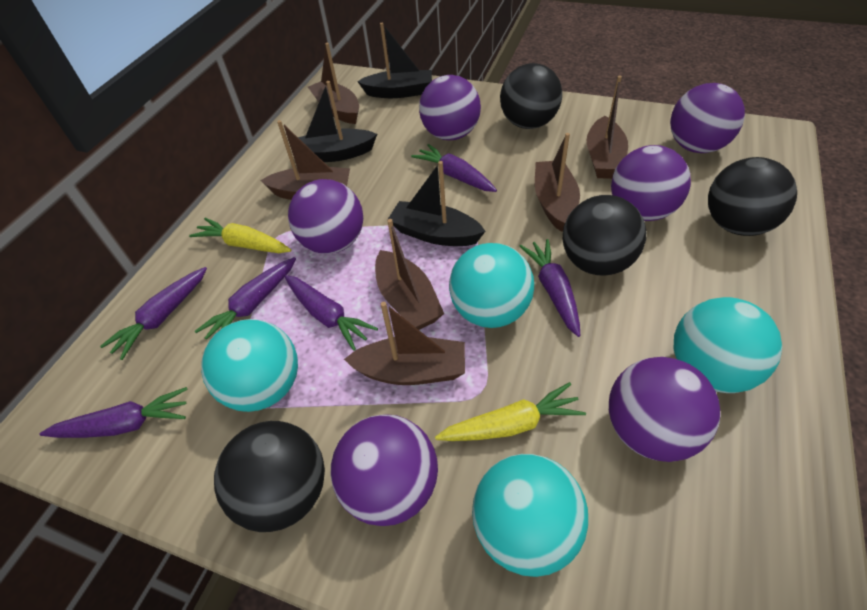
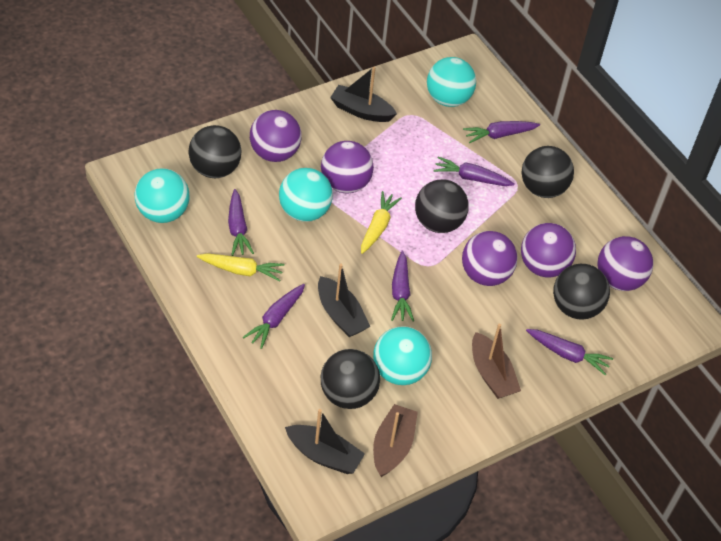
black ball: [214,421,325,532] [500,63,562,129] [563,195,646,275] [708,157,797,236] = 4 -> [188,125,242,178] [321,349,380,409] [415,179,469,233] [521,146,574,198] [553,264,610,320] = 5
brown boat: [260,120,350,200] [308,43,359,124] [344,302,465,385] [375,219,444,330] [535,133,580,232] [586,75,628,179] = 6 -> [373,404,418,477] [472,324,521,399] = 2
purple ball: [288,179,363,254] [330,414,438,526] [419,75,481,140] [609,357,721,462] [611,145,691,221] [670,83,745,153] = 6 -> [250,110,302,162] [321,141,374,193] [462,231,517,286] [521,223,576,277] [597,236,653,291] = 5

